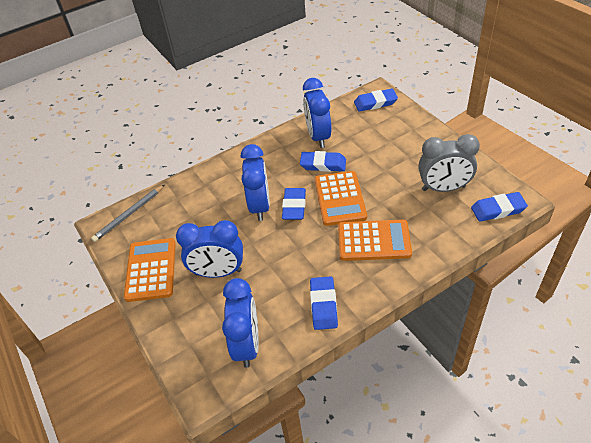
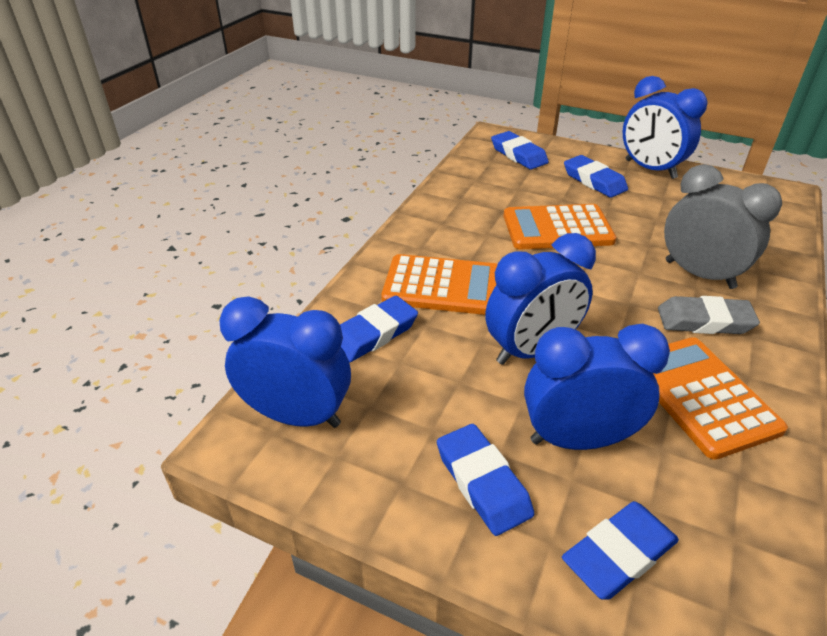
grey eraser: none = 0 -> [658,296,760,334] = 1
grey pencil: [91,185,164,242] = 1 -> none = 0

